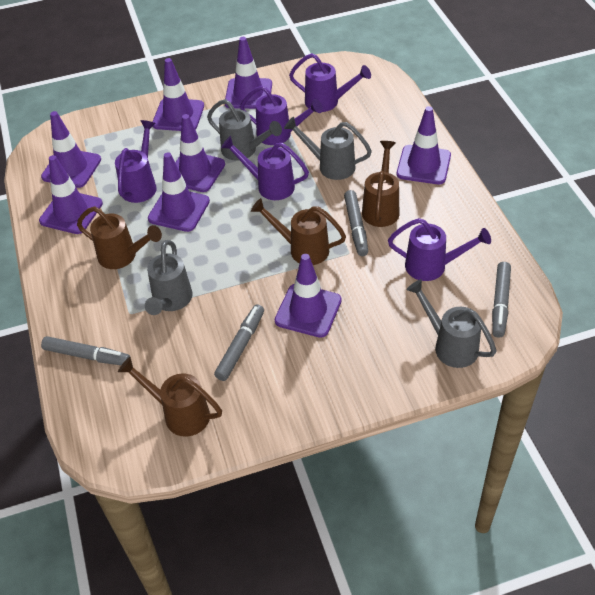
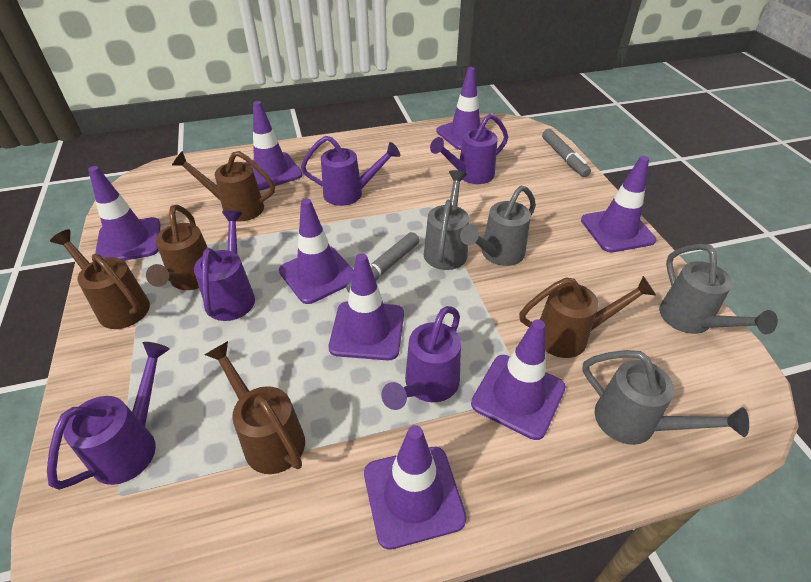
brown watering can: [77,207,162,269] [118,357,222,437] [251,198,346,265] [362,141,399,227] = 4 -> [50,229,150,329] [146,205,208,290] [172,151,275,221] [205,341,305,474] [519,276,656,358] = 5
grey marker: [41,336,130,365] [214,304,264,381] [344,190,368,256] [492,262,511,338] = 4 -> [346,232,419,292] [542,129,591,177] = 2

